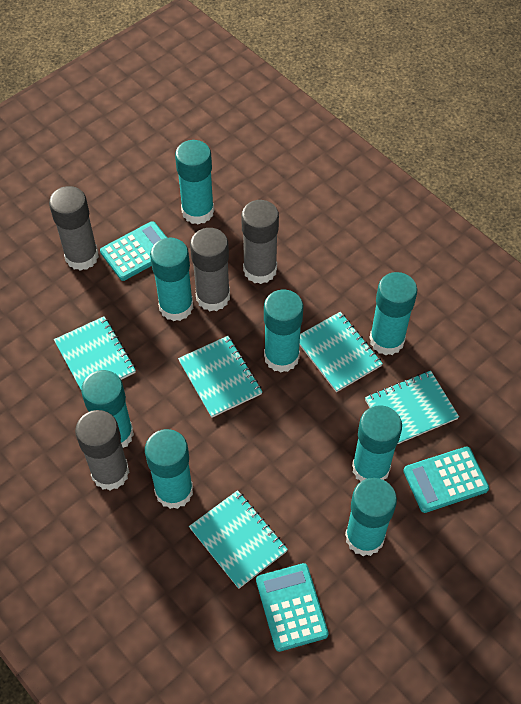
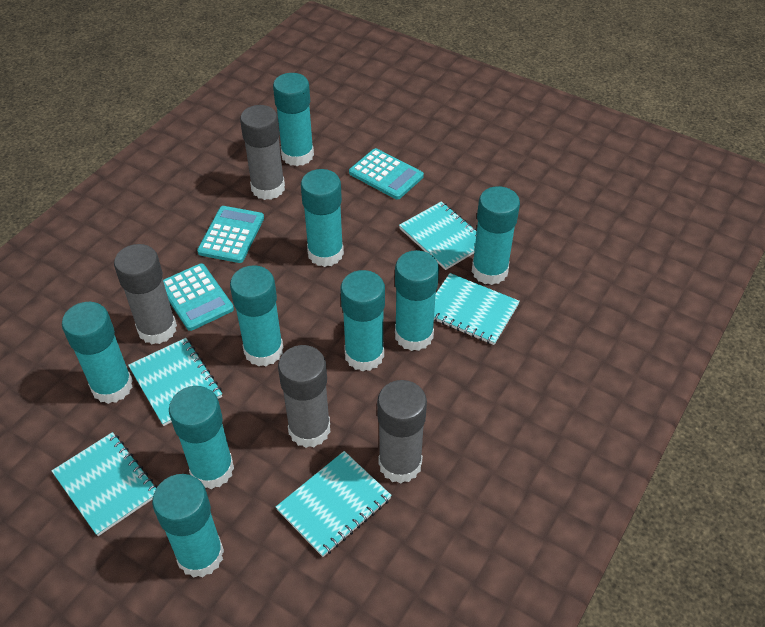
turquoise glue stick: [81,370,134,448] [145,429,193,509] [150,237,193,321] [175,140,214,225] [264,289,303,372] [345,478,397,556] [352,405,402,482] [370,272,417,355] = 8 -> [62,302,133,404] [152,474,224,578] [169,386,234,489] [230,265,283,366] [273,73,314,166] [301,169,344,267] [341,270,385,371] [395,250,439,351] [472,186,520,285] = 9

